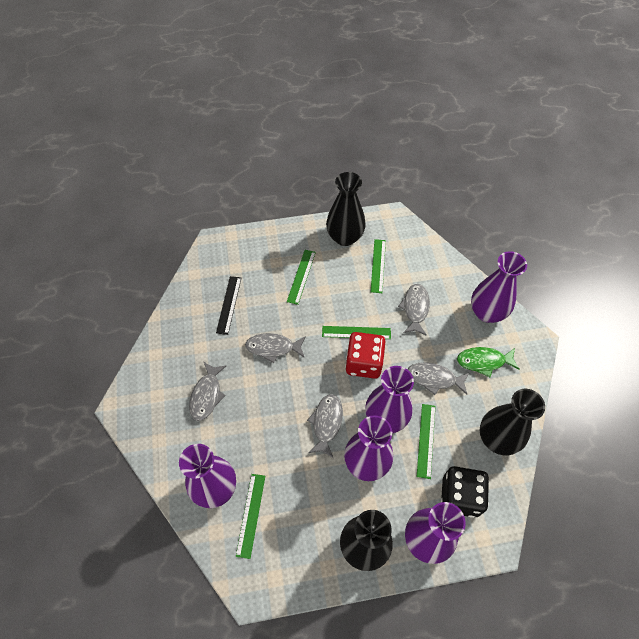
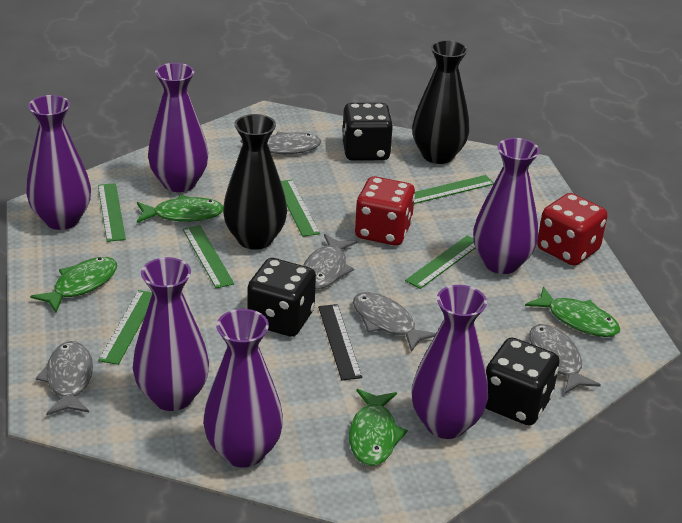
black dice: [441,466,489,518] = 1 -> [247,258,316,337] [342,103,393,161] [485,338,560,426] = 3
black vase: [326,172,366,246] [340,510,393,571] [480,389,545,455] = 3 -> [223,114,287,250] [412,40,469,164] = 2
green fish: [457,347,520,377] = 1 -> [30,257,117,313] [137,195,223,223] [349,389,408,466] [525,287,620,337] = 4
green ruler: [236,474,265,559] [287,250,316,305] [322,326,391,339] [371,239,386,293] [417,404,435,479] = 5 -> [98,183,126,242] [98,290,152,365] [183,225,234,288] [281,179,320,237] [405,235,475,289] [414,175,494,204] = 6
purple vase: [179,444,236,508] [344,415,393,481] [365,366,414,433] [405,502,466,564] [471,251,527,323] = 5 -> [26,95,91,230] [133,257,209,411] [148,63,208,192] [203,309,283,468] [412,285,488,439] [473,138,540,274] = 6
red dice: [346,332,385,379] = 1 -> [355,176,415,246] [537,193,607,266] = 2

